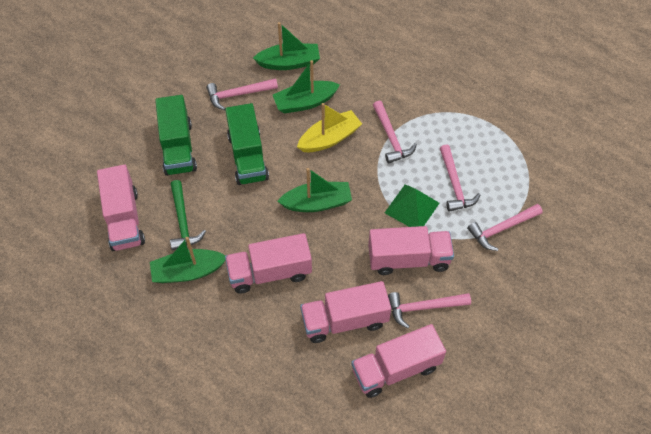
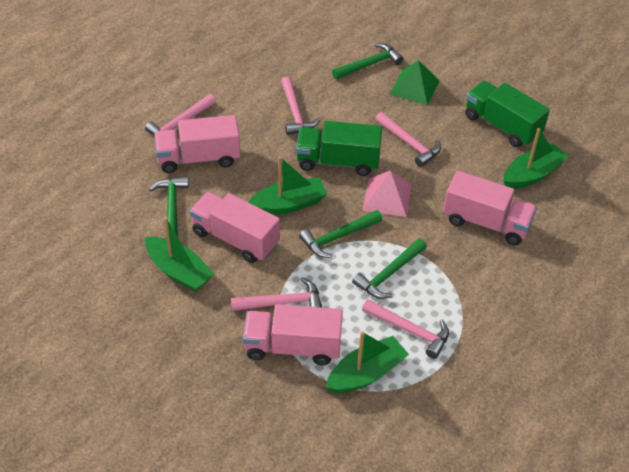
green hammer: [170,180,206,250] = 1 -> [149,176,189,239] [299,210,382,258] [332,43,403,79] [352,238,427,299] = 4
pink pyramid: none = 0 -> [362,170,412,217] = 1
pink truck: [97,164,145,251] [225,233,312,294] [300,281,391,343] [351,324,446,398] [368,226,454,275] = 5 -> [154,115,240,173] [190,192,280,263] [243,304,343,365] [443,171,537,245] = 4
yellow boat: [297,103,362,152] = 1 -> none = 0

